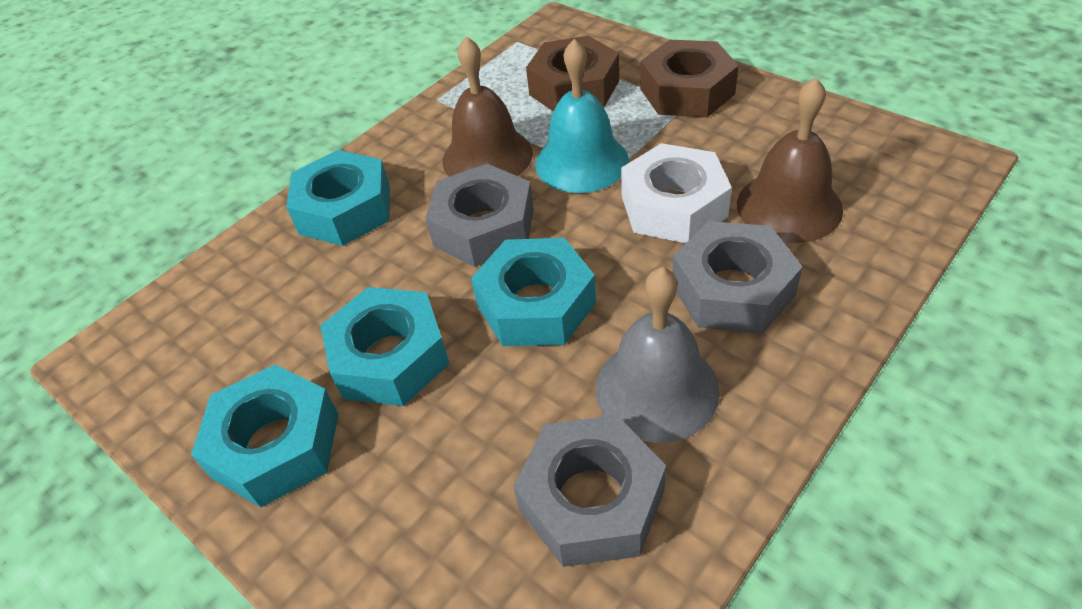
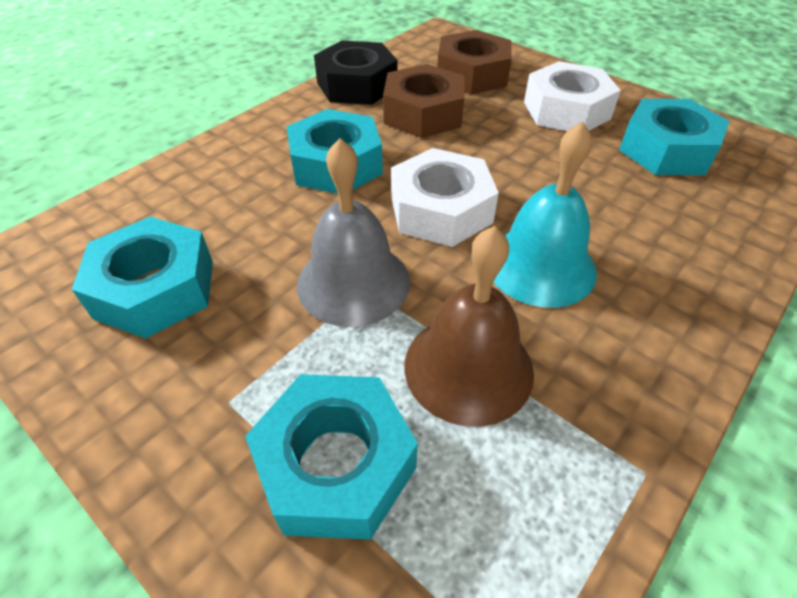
black nut: none = 0 -> [314,40,398,105] = 1
brown bell: [442,36,533,177] [737,77,843,243] = 2 -> [404,226,534,427] = 1
grey nut: [425,164,534,267] [513,415,666,567] [672,221,803,334] = 3 -> none = 0
white nut: [621,143,732,243] = 1 -> [391,148,499,247] [524,61,621,131] = 2

